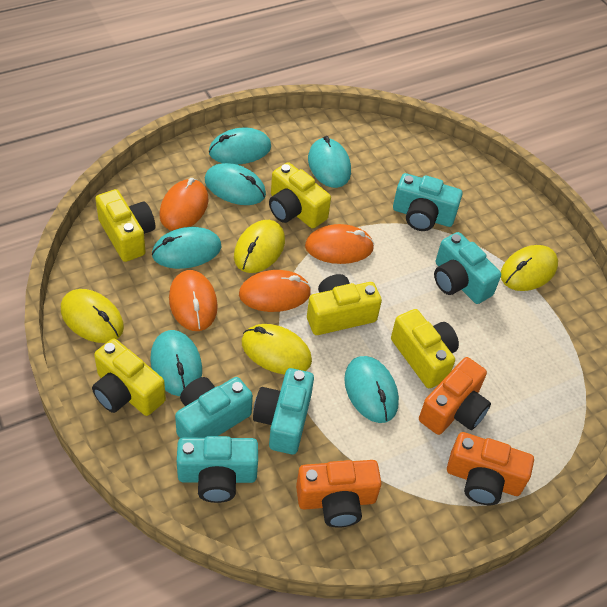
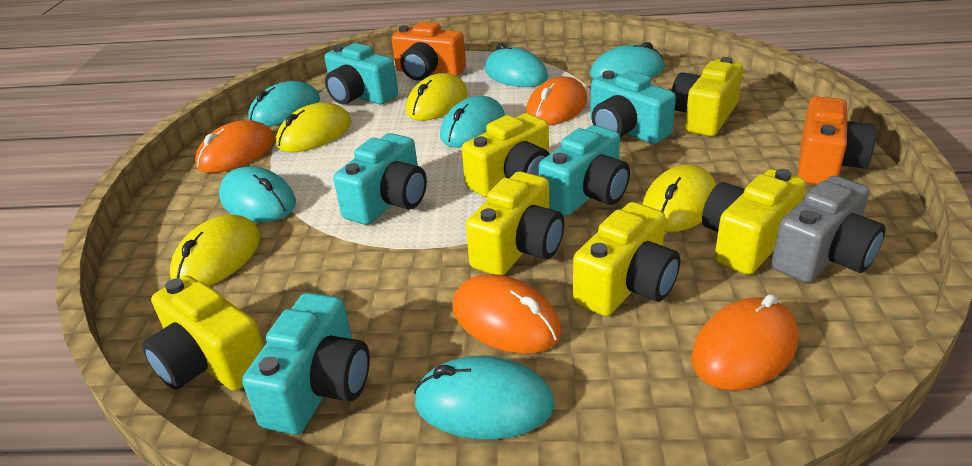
grey camera: none = 0 -> [772,176,885,283] = 1
orange camera: [296,460,381,528] [419,357,491,435] [447,432,534,505] = 3 -> [392,22,466,81] [798,97,876,184] = 2
yellow camera: [92,338,166,416] [95,189,155,262] [269,162,331,228] [307,274,382,335] [391,309,459,388] = 5 -> [142,276,264,391] [462,113,550,197] [466,171,564,275] [573,202,680,316] [671,57,743,136] [702,169,806,275] = 6

